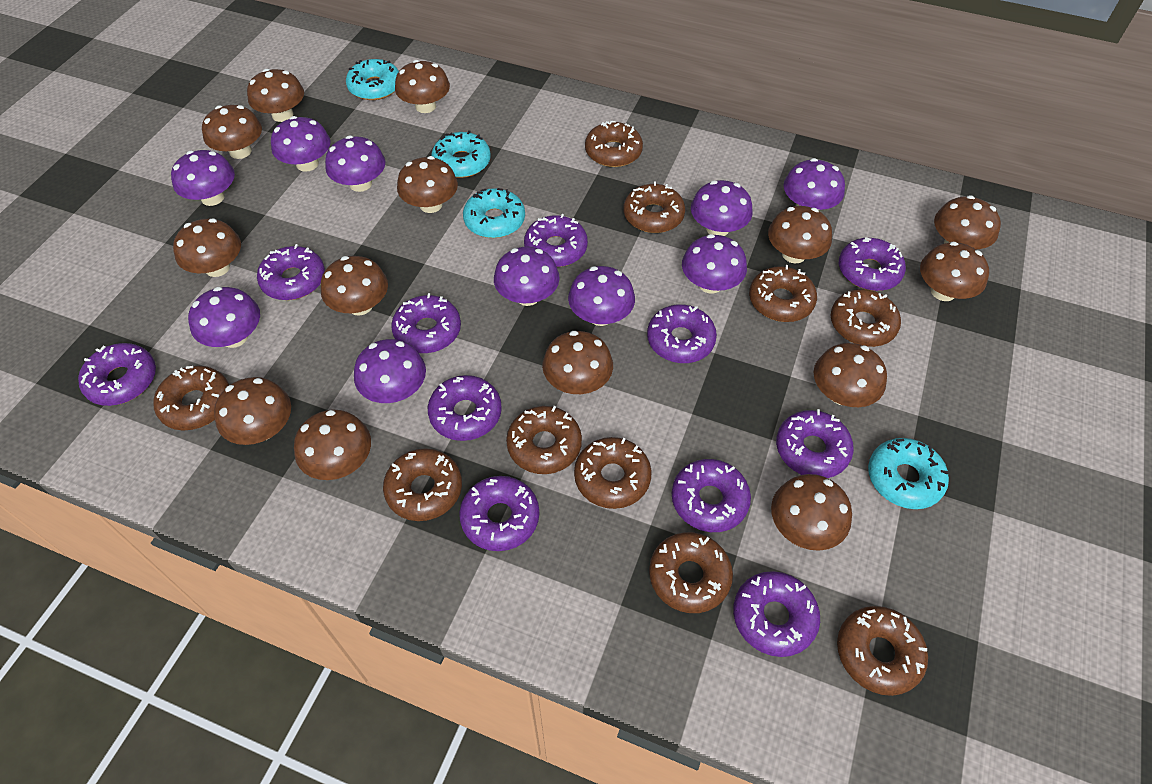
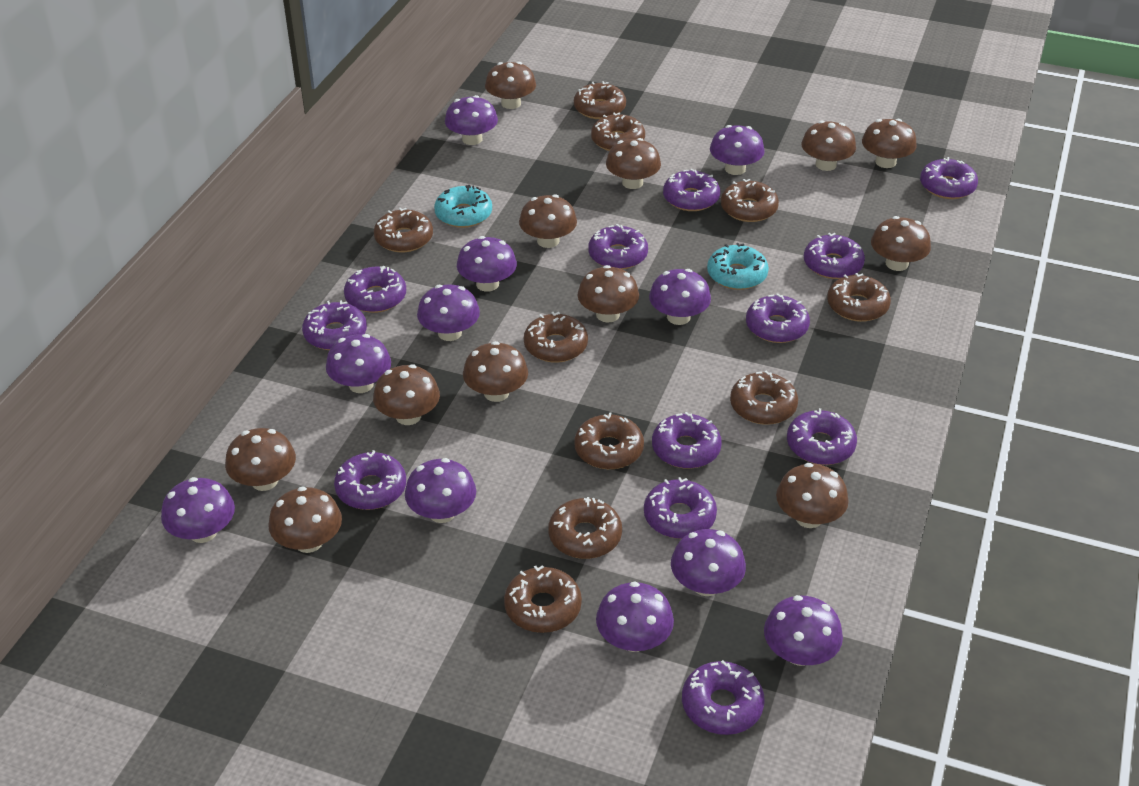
brown mushroom: [173,218,241,277] [202,105,262,159] [214,377,291,445] [247,69,304,122] [294,410,371,480] [321,256,388,316] [395,60,450,113] [397,156,458,213] [542,331,613,394] [768,206,832,264] [771,474,852,551] [814,343,887,407] [920,242,989,301] [934,195,1001,249] = 14 -> [225,428,296,491] [268,487,342,553] [373,364,440,425] [463,341,528,402] [485,62,536,109] [519,194,577,248] [578,265,639,323] [606,138,661,189] [776,463,849,528] [801,120,856,171] [862,119,917,168] [871,216,931,271] = 12
purple donut: [78,343,156,406] [257,244,325,300] [391,293,461,353] [428,375,502,441] [459,476,539,551] [524,214,588,267] [647,305,717,363] [672,459,751,532] [733,571,820,657] [776,409,854,478] [839,237,906,291] = 11 -> [302,300,367,350] [334,450,406,510] [344,266,406,313] [588,224,648,269] [644,477,717,539] [652,412,722,469] [663,169,720,211] [682,660,765,735] [746,293,810,343] [787,408,857,465] [804,233,865,279] [920,157,978,199] = 12
purple mushroom: [171,150,235,206] [188,287,260,348] [271,116,330,172] [325,135,386,192] [354,339,426,403] [494,247,560,306] [568,266,635,326] [682,234,747,294] [691,180,753,236] [783,158,845,211] = 10 -> [161,477,235,543] [326,334,391,393] [405,458,476,523] [417,284,480,341] [445,95,498,145] [457,236,517,292] [596,581,674,652] [649,269,711,325] [671,529,746,596] [710,125,765,175] [764,595,843,666] = 11
turquoise donut: [346,59,399,100] [431,130,491,178] [463,188,525,238] [868,438,949,509] = 4 -> [434,185,492,228] [707,243,769,290] = 2

